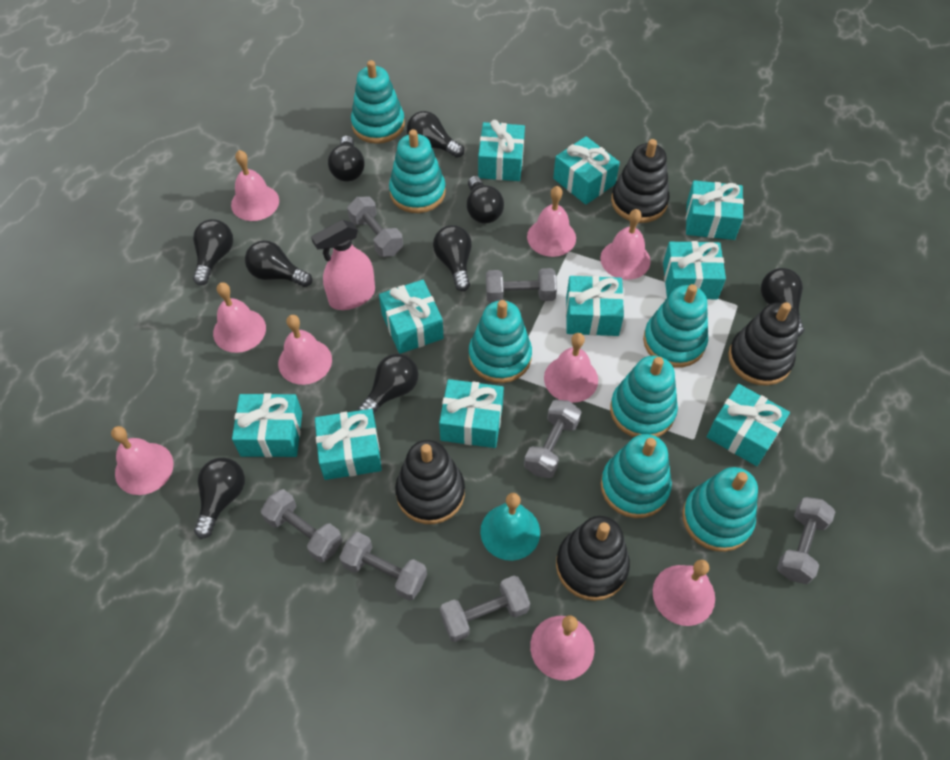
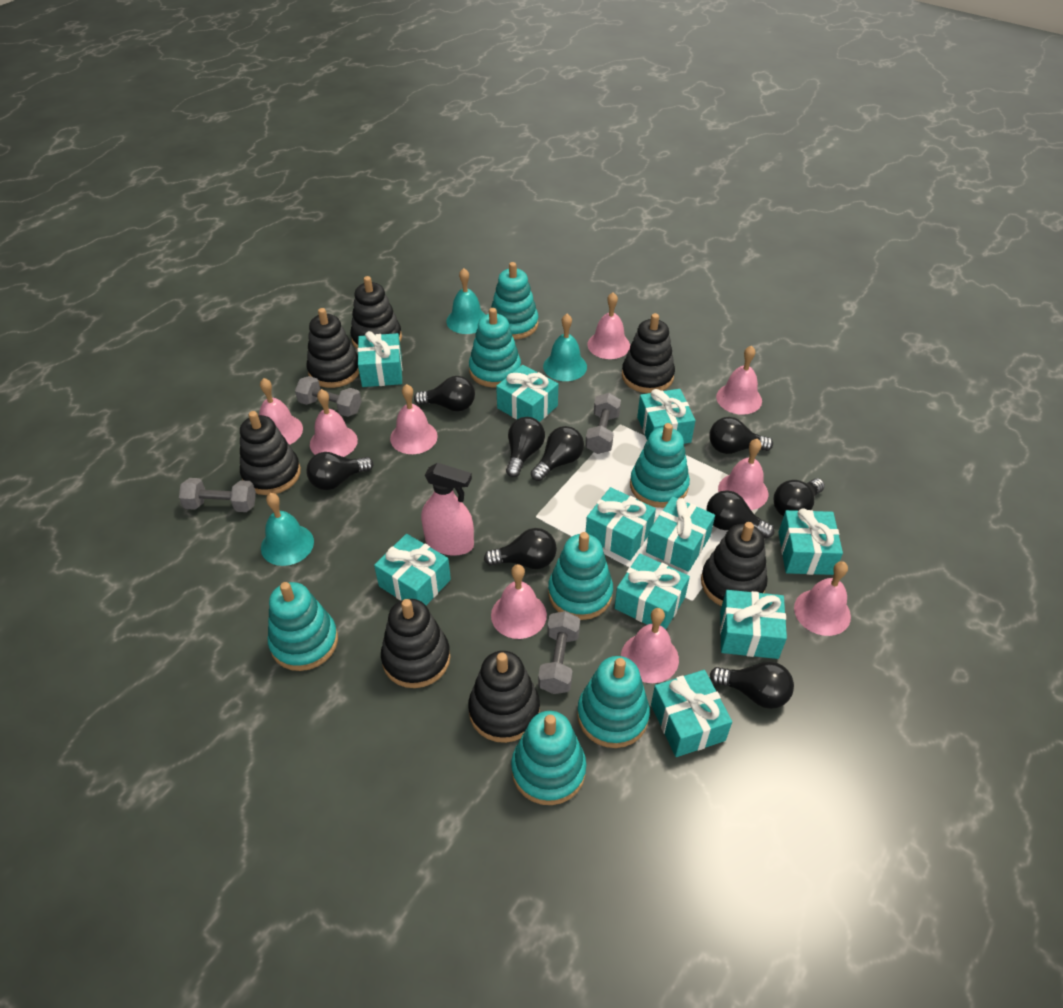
black stacking toy: [395,440,465,524] [556,516,630,601] [611,139,670,223] [728,302,800,386] = 4 -> [240,411,301,495] [307,308,359,388] [350,276,402,350] [381,599,450,688] [468,651,540,743] [622,313,675,393] [701,522,768,606] = 7
grey dumbbell: [261,489,343,563] [339,532,427,601] [347,197,403,257] [440,576,530,642] [486,268,557,303] [524,400,581,478] [777,497,835,584] = 7 -> [179,478,256,512] [295,376,361,417] [538,611,580,694] [585,393,621,454] = 4
turquoise bell: [480,493,540,561] = 1 -> [261,493,314,566] [446,268,486,334] [543,314,587,381] = 3

